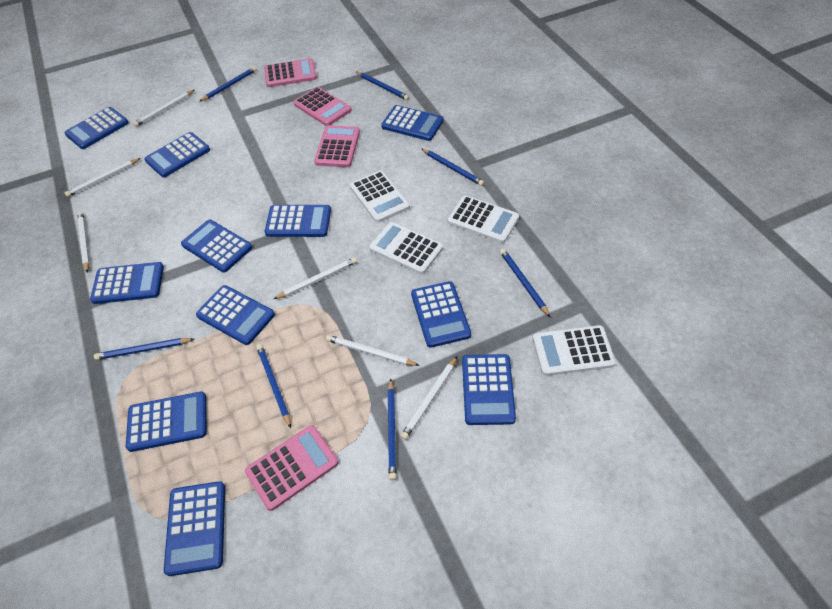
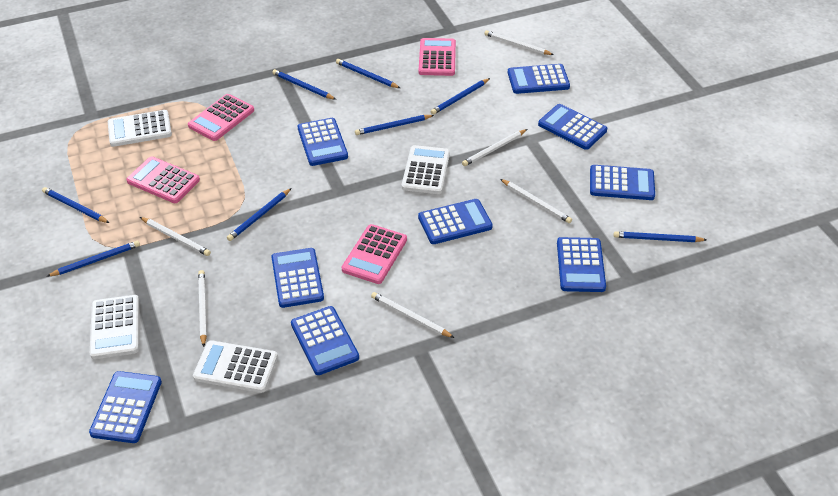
blue calculator: [64,107,129,149] [90,262,164,304] [126,392,207,452] [144,132,210,177] [164,481,225,576] [181,220,253,273] [196,285,275,345] [265,205,331,237] [381,105,443,141] [411,281,471,348] [462,354,516,425] = 11 -> [89,371,162,443] [271,248,324,308] [291,306,359,375] [298,118,348,166] [418,199,493,244] [508,64,570,94] [538,104,607,150] [557,237,606,292] [590,165,655,200] = 9
blue pencil: [94,338,194,360] [199,67,257,102] [256,344,291,428] [356,72,409,100] [387,379,397,480] [421,148,484,186] [500,249,550,317] = 7 -> [42,187,109,223] [46,241,140,277] [227,188,291,241] [272,69,336,100] [336,59,400,88] [355,115,434,135] [431,78,490,115] [614,231,707,242] = 8

